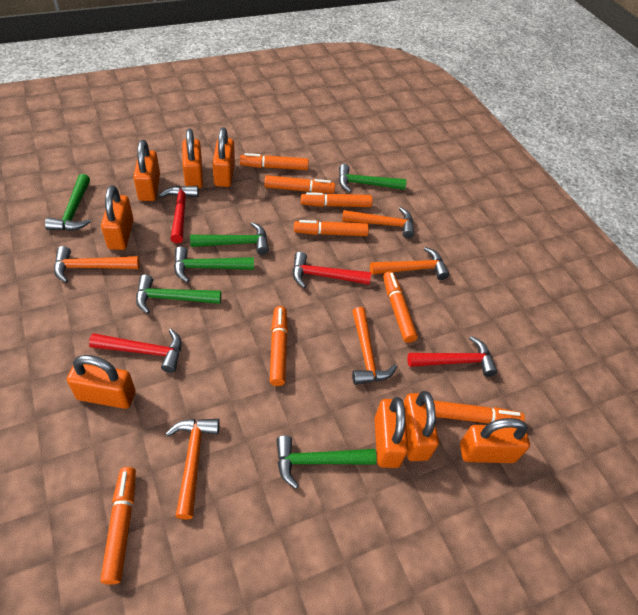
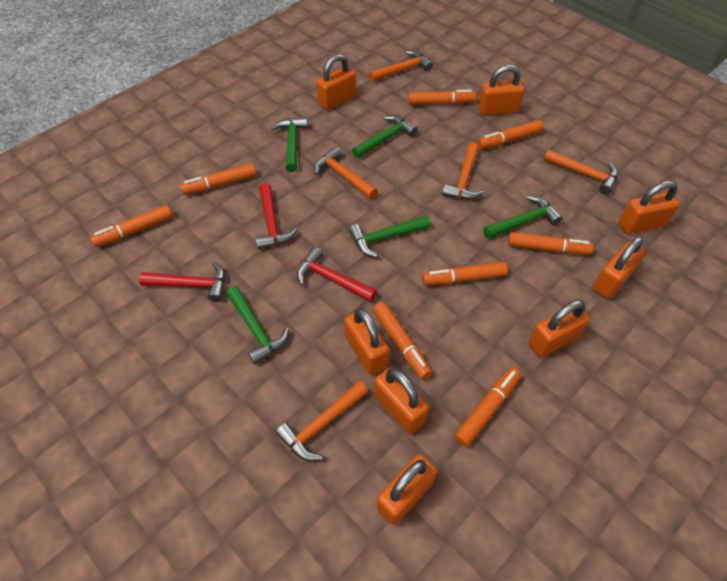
green hammer: [45,174,91,231] [136,275,221,314] [174,246,254,283] [190,222,269,255] [276,436,376,489] [339,164,406,193] = 6 -> [226,286,289,365] [271,117,308,172] [348,215,430,257] [352,115,418,159] [483,196,563,239] = 5
red hammer: [89,329,182,373] [159,186,199,243] [293,252,371,288] [408,336,497,377] = 4 -> [139,261,225,302] [256,183,297,249] [297,247,377,302] = 3

